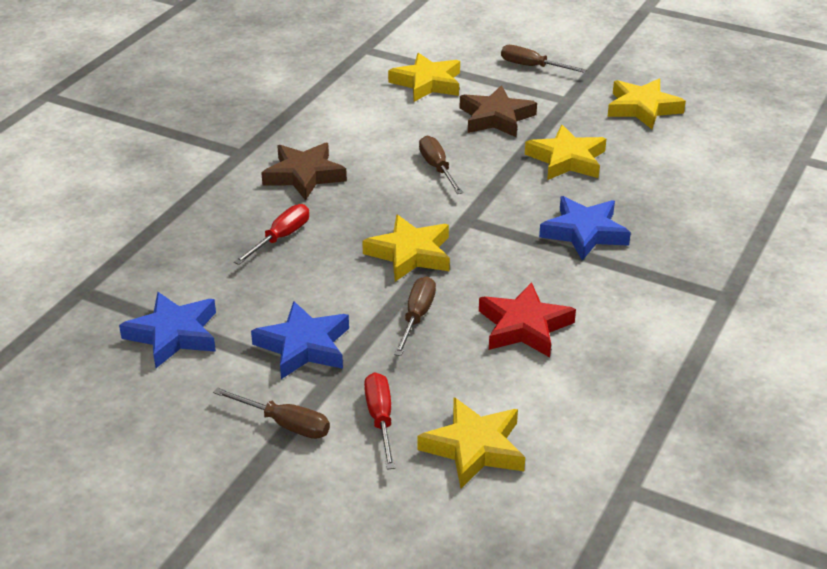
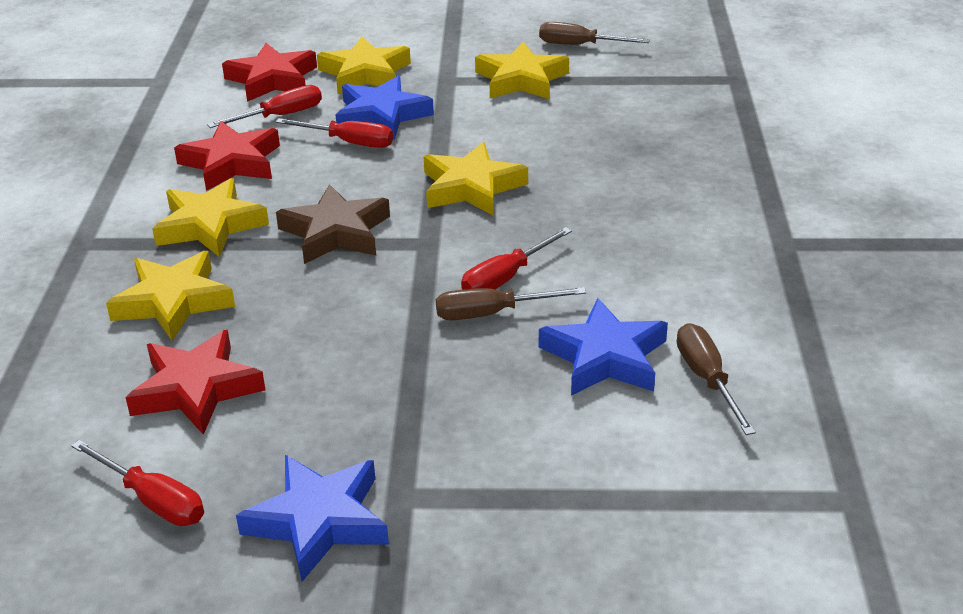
brown screwdriver: [213,387,330,439] [394,276,436,356] [419,135,463,194] [501,45,586,73] = 4 -> [436,287,586,320] [539,22,650,45] [677,323,756,435] = 3
brown star: [261,142,347,201] [460,85,537,138] = 2 -> [276,184,390,264] = 1
red screwdriver: [234,204,309,265] [364,372,395,470] = 2 -> [71,440,204,526] [207,85,322,128] [276,118,393,148] [461,227,572,290] = 4
red star: [479,282,576,357] = 1 -> [125,330,265,435] [174,121,280,191] [222,43,317,102] = 3

